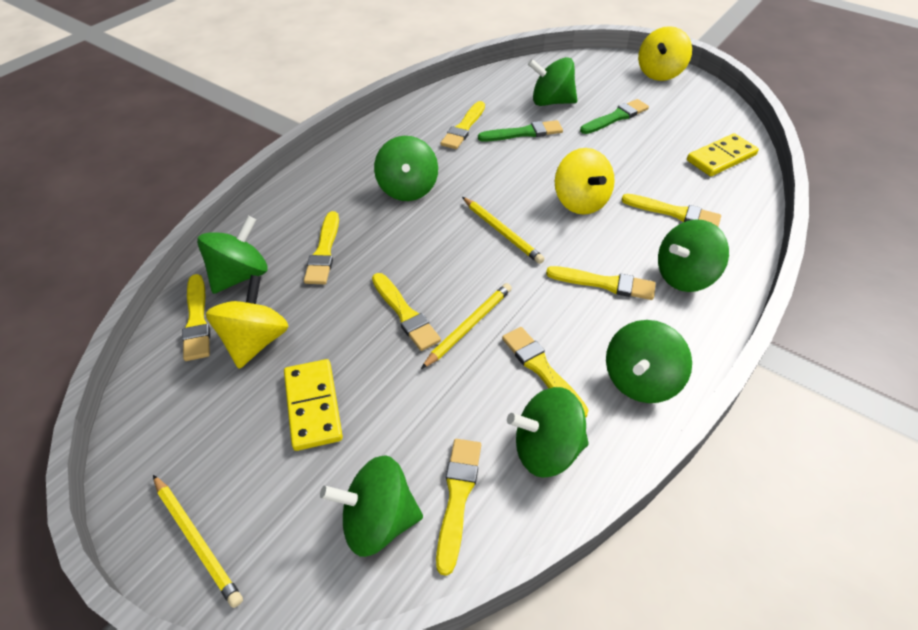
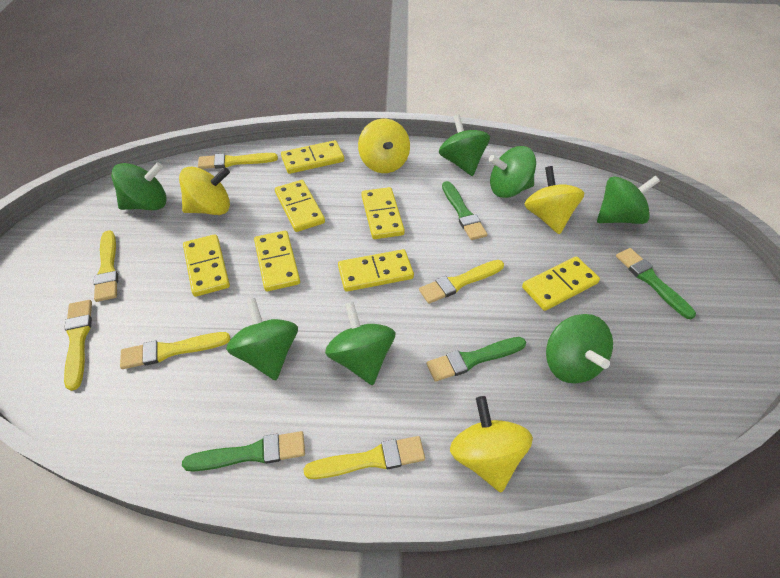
green brush: [478,120,563,142] [580,99,649,134] = 2 -> [182,431,305,472] [426,337,526,382] [442,181,487,240] [616,248,696,319] = 4
yellow brush: [182,274,210,361] [304,211,339,284] [372,273,441,351] [436,439,481,576] [441,101,485,149] [502,327,588,418] [546,266,656,300] [621,194,721,227] = 8 -> [64,300,92,391] [94,230,118,302] [120,332,230,369] [198,153,278,169] [304,436,425,479] [419,260,504,304] = 6
yellow domino: [284,359,343,451] [687,133,759,176] = 2 -> [183,234,230,297] [254,231,300,291] [275,180,325,232] [281,140,344,174] [338,249,414,292] [361,187,405,239] [522,256,600,311] = 7
yellow pencil: [153,475,243,608] [421,283,512,369] [462,197,545,264] = 3 -> none = 0
yellow spinning top: [206,275,289,369] [555,148,615,215] [638,26,692,81] = 3 -> [179,167,230,215] [358,119,410,173] [450,396,533,492] [524,166,585,234] = 4

